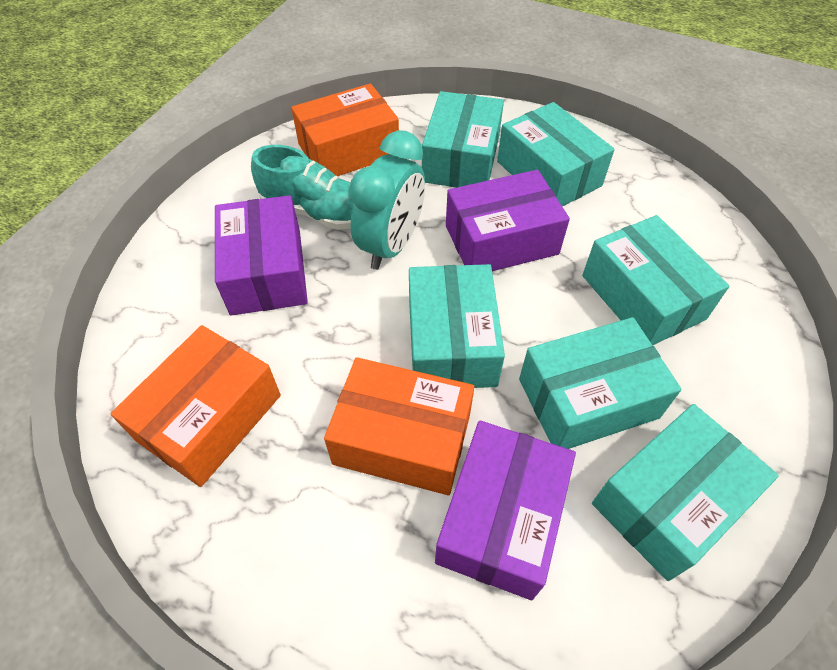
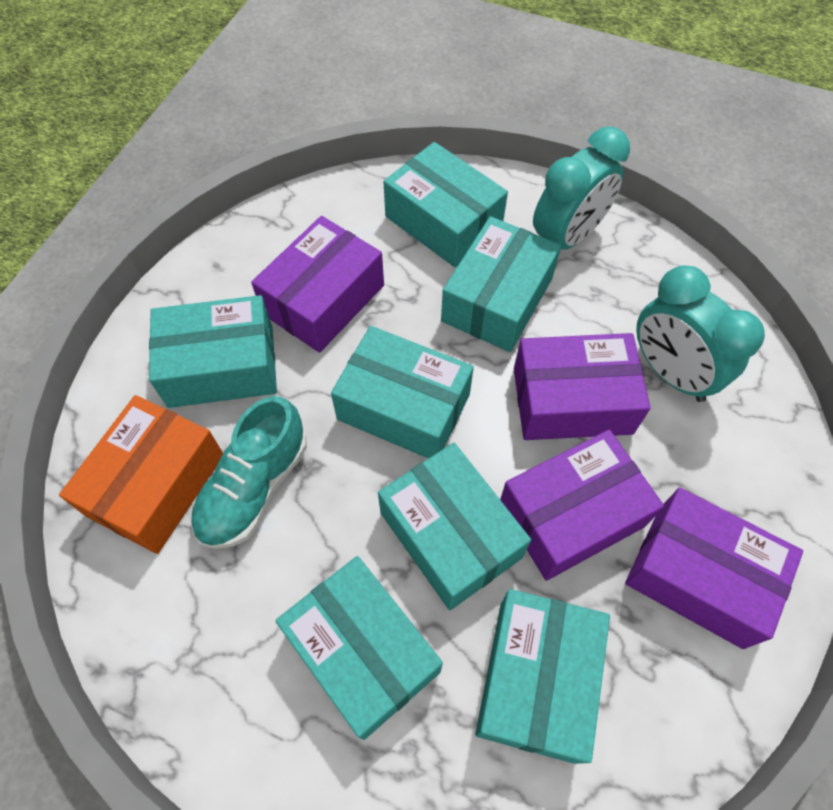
orange box: [111,325,281,487] [291,84,399,176] [324,357,474,495] = 3 -> [59,395,223,554] = 1
purple box: [215,195,308,316] [435,421,576,600] [446,170,570,271] = 3 -> [251,216,384,353] [500,430,664,581] [514,333,651,440] [625,487,803,649] = 4
turquoise box: [409,264,505,388] [422,91,504,188] [497,102,615,207] [519,317,681,449] [582,215,730,345] [592,404,779,581] = 6 -> [149,295,277,408] [275,556,443,740] [331,326,474,459] [378,443,531,610] [384,142,508,267] [441,216,561,352] [475,589,610,764] = 7
turquoise clock: [349,130,425,270] = 1 -> [533,126,630,250] [636,265,765,402] = 2

